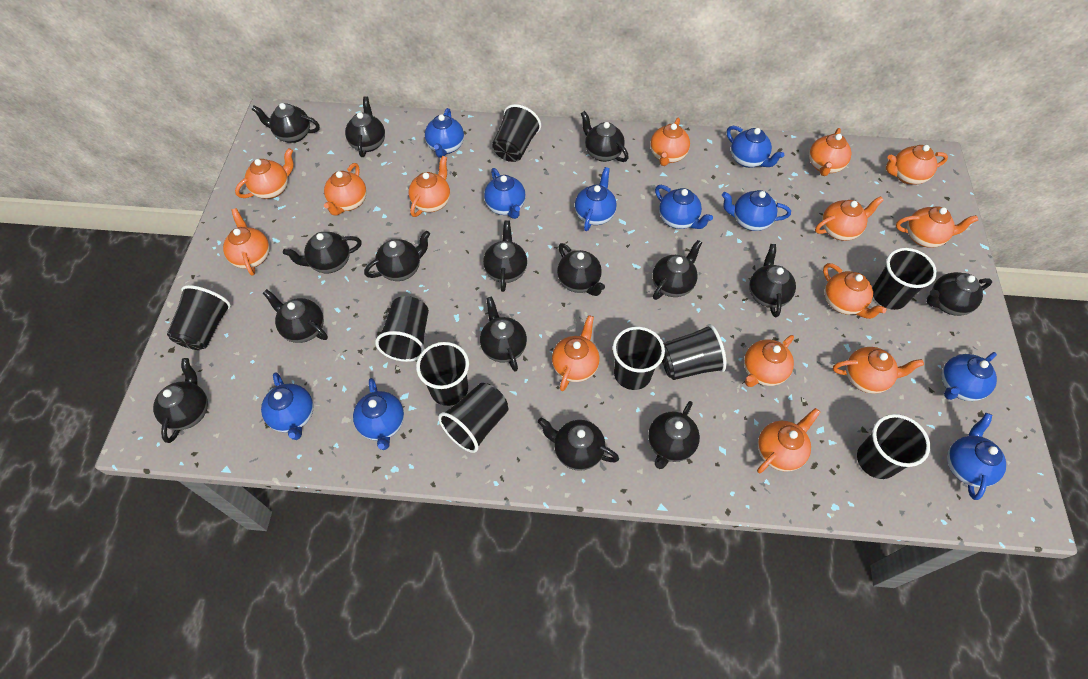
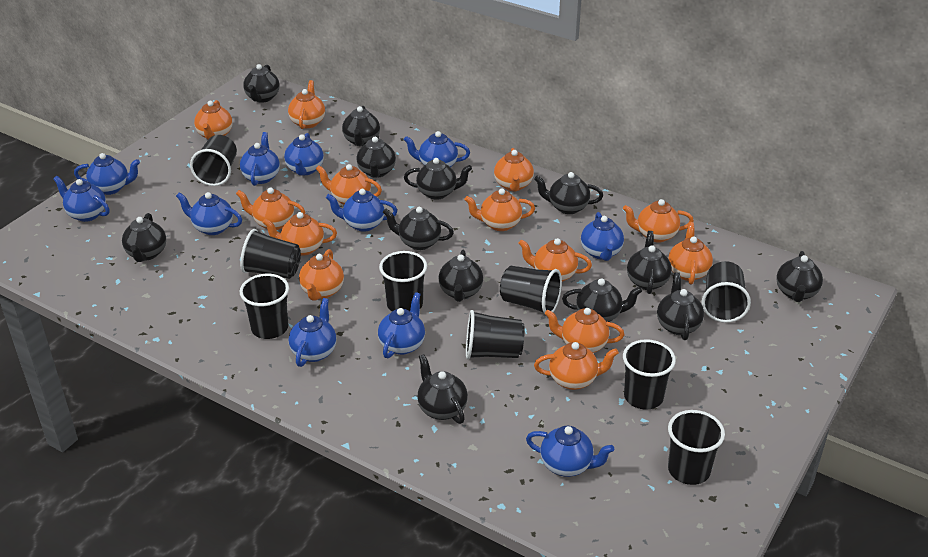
black teapot: [153,358,208,443] [251,103,320,143] [263,289,328,343] [283,232,362,273] [345,96,385,157] [364,231,430,281] [480,297,527,372] [483,220,527,292] [538,418,619,471] [557,243,605,296] [581,111,629,162] [648,401,700,469] [652,240,702,300] [749,244,796,317] [926,272,992,316] = 15 -> [122,213,166,262] [243,64,280,103] [342,106,380,146] [357,135,396,178] [383,207,454,250] [404,158,472,200] [417,354,468,424] [439,250,483,302] [534,172,603,214] [562,278,642,322] [627,231,672,294] [657,272,704,340] [776,251,823,302] = 13
blue teapot: [261,372,313,440] [353,378,404,450] [425,108,464,158] [484,168,526,219] [575,167,617,231] [655,185,713,229] [722,190,791,231] [727,126,784,168] [941,352,997,401] [947,413,1006,500] = 10 -> [53,176,110,222] [74,153,140,195] [176,192,242,235] [240,132,280,186] [284,133,324,175] [289,298,336,367] [326,189,397,232] [378,292,425,358] [404,131,470,167] [526,426,614,477] [581,212,624,261] = 11
orange teapot: [223,208,270,276] [235,148,294,199] [324,163,367,216] [409,156,450,217] [552,315,599,391] [650,118,690,166] [744,335,794,387] [757,408,820,473] [809,128,851,176] [815,196,884,241] [823,263,887,319] [833,347,924,394] [886,145,948,185] [896,206,978,248] = 14 -> [194,100,233,139] [236,188,306,230] [263,212,337,256] [288,80,325,129] [299,249,344,301] [316,164,382,205] [464,188,535,231] [494,148,534,191] [518,238,592,282] [534,342,619,390] [545,308,624,353] [623,199,694,243] [668,222,713,285] = 13

